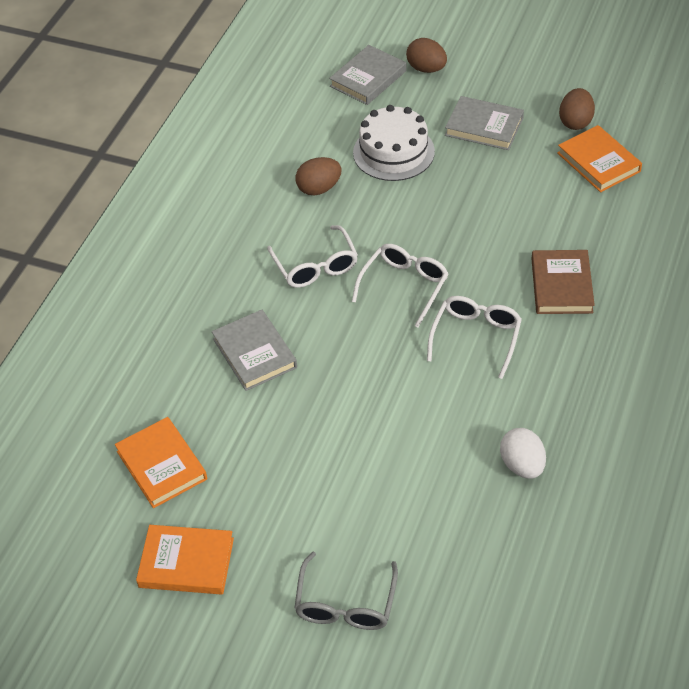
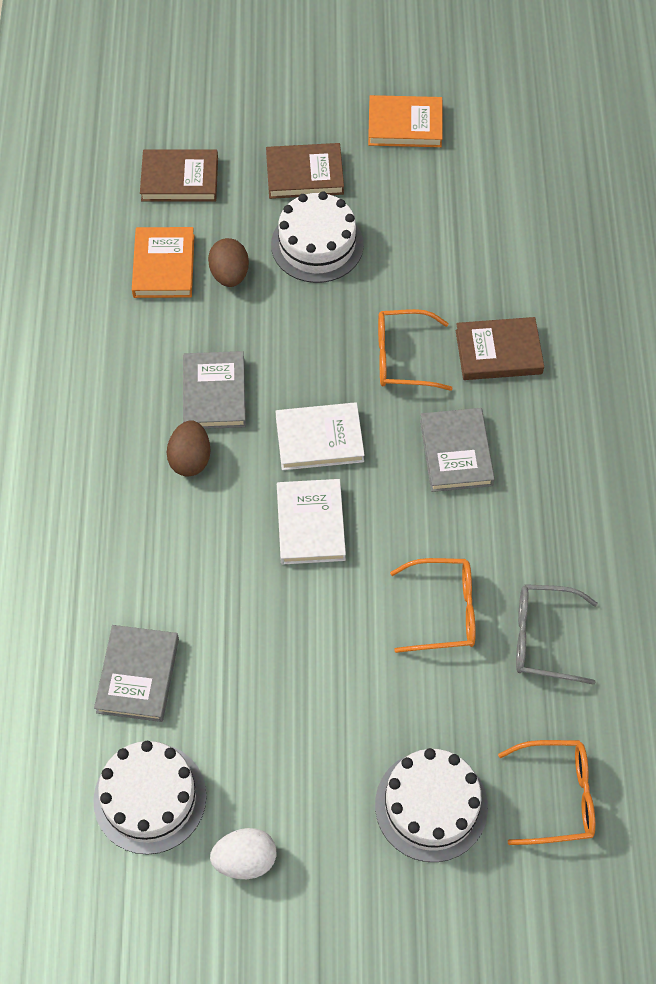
brown book: [532,250,595,314] = 1 -> [140,149,218,202] [266,143,344,199] [456,317,544,380] = 3
brown egg: [296,157,342,195] [406,38,447,73] [559,88,595,130] = 3 -> [167,420,211,477] [208,238,249,287] = 2
orange book: [115,417,207,508] [136,525,234,595] [557,125,642,192] = 3 -> [132,227,194,298] [368,95,443,147] = 2
orange glasses: none = 0 -> [378,309,453,391] [390,558,476,653] [498,740,595,845] = 3
white book: none = 0 -> [275,402,365,470] [277,479,346,565] = 2
white cake: [353,105,435,181] = 1 -> [93,741,206,855] [271,191,364,283] [375,748,488,862] = 3
white glasses: [267,225,358,288] [352,244,449,327] [427,296,522,379] = 3 -> none = 0

